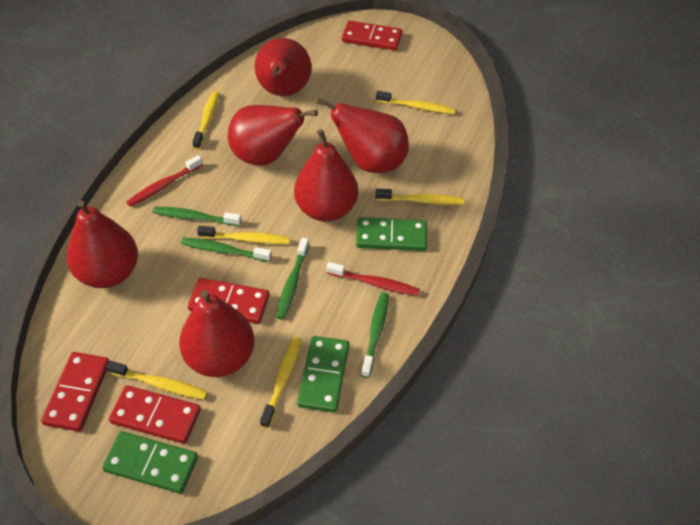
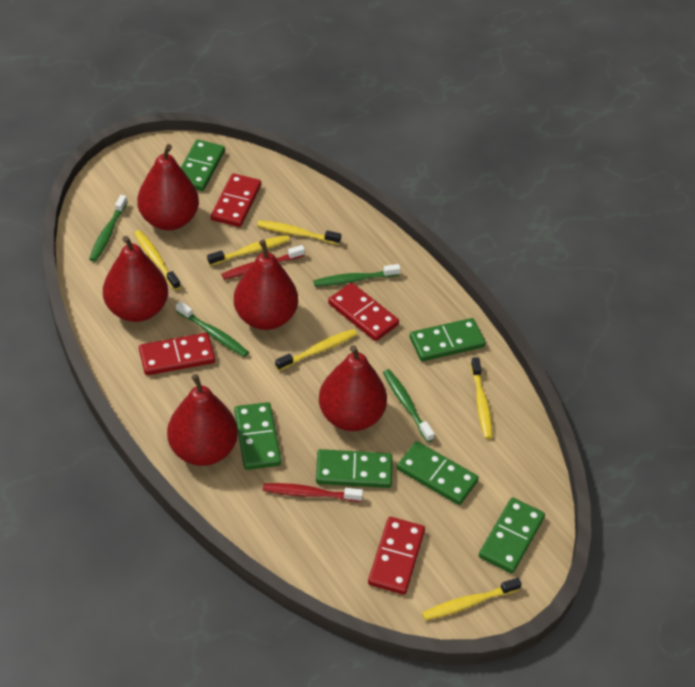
green domino: [102,431,198,494] [297,336,349,413] [356,217,427,251] = 3 -> [181,139,225,191] [234,402,281,470] [316,449,392,488] [397,441,479,505] [410,318,486,361] [479,497,545,574] = 6
red pear: [67,200,138,288] [179,290,255,377] [228,105,318,166] [254,38,312,96] [294,129,358,222] [317,98,409,173] = 6 -> [103,236,168,322] [137,144,199,230] [167,374,238,466] [234,240,298,330] [319,345,387,431] = 5

